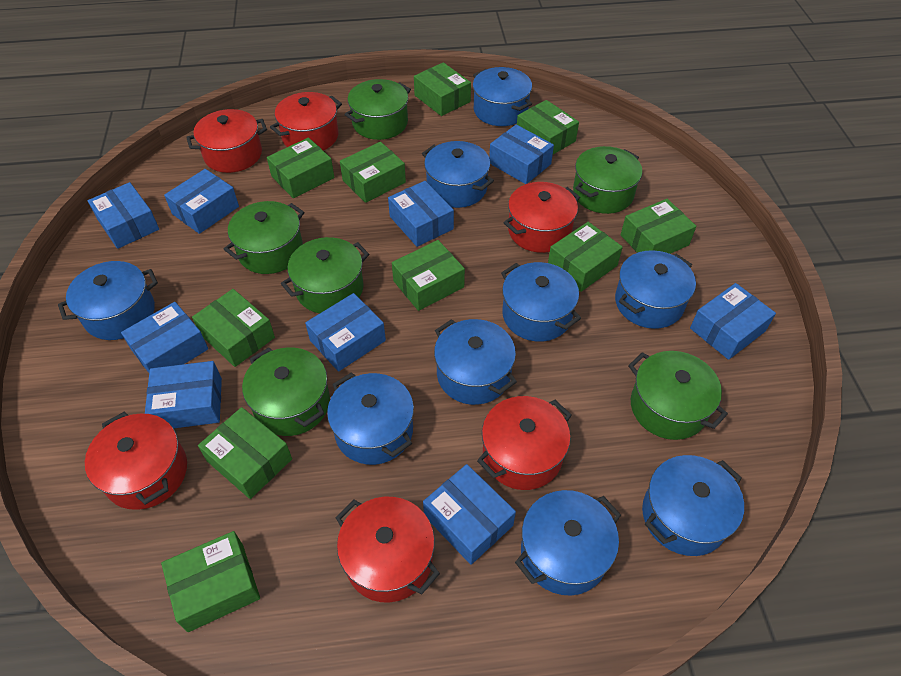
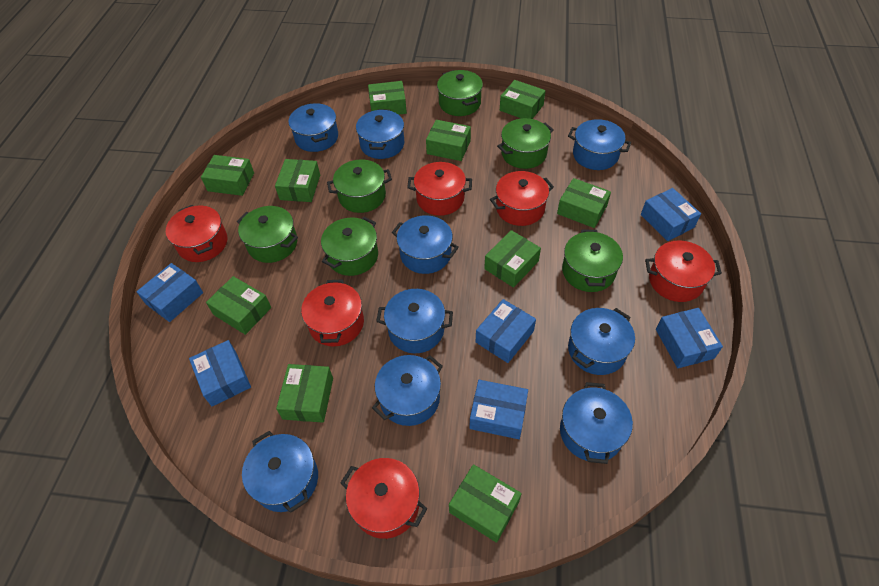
blue box: [88,182,159,249] [121,302,208,373] [145,361,222,428] [164,169,239,234] [305,293,386,371] [388,181,454,247] [423,464,516,565] [489,125,554,184] [690,283,776,360] = 9 -> [136,263,203,322] [189,340,251,406] [470,380,528,439] [476,299,536,363] [641,188,701,241] [656,308,723,368] = 6

